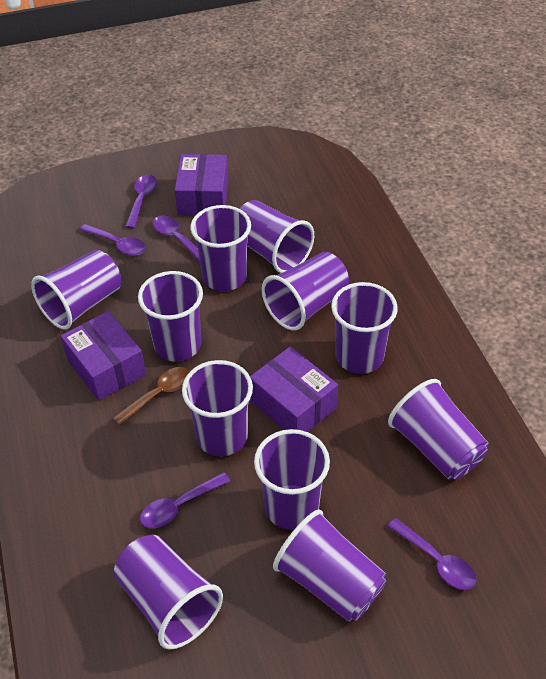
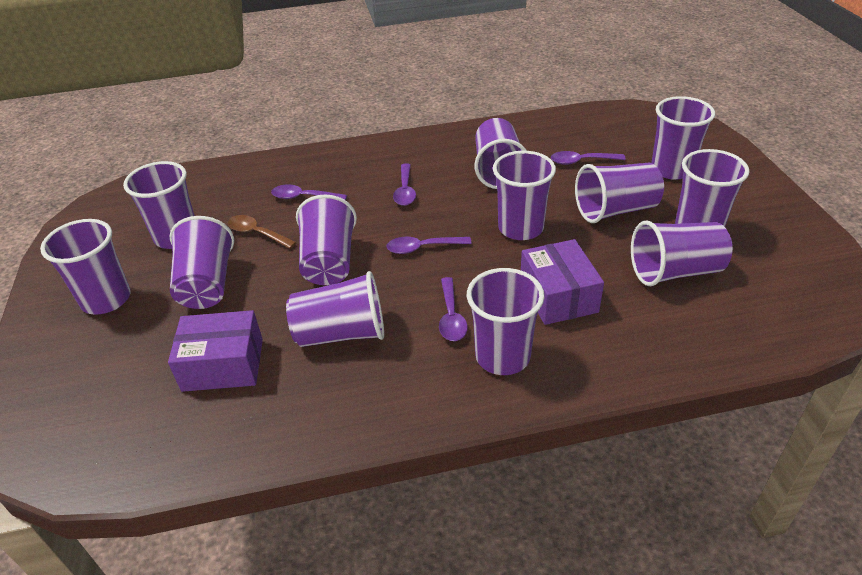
purple box: [61,311,146,401] [175,154,228,216] [250,347,338,432] = 3 -> [168,310,263,392] [521,239,604,325] = 2
purple cup: [31,250,121,330] [114,535,223,649] [138,271,203,362] [182,360,253,456] [191,205,251,291] [239,200,314,273] [254,429,330,530] [262,252,349,331] [273,510,386,622] [331,282,398,374] [388,379,489,480] = 11 -> [40,219,131,315] [123,161,195,249] [170,216,234,309] [286,271,384,347] [296,194,357,285] [467,268,544,375] [475,118,527,189] [493,151,556,240] [575,163,664,223] [631,221,733,286] [651,96,715,180] [675,149,749,227] = 12

